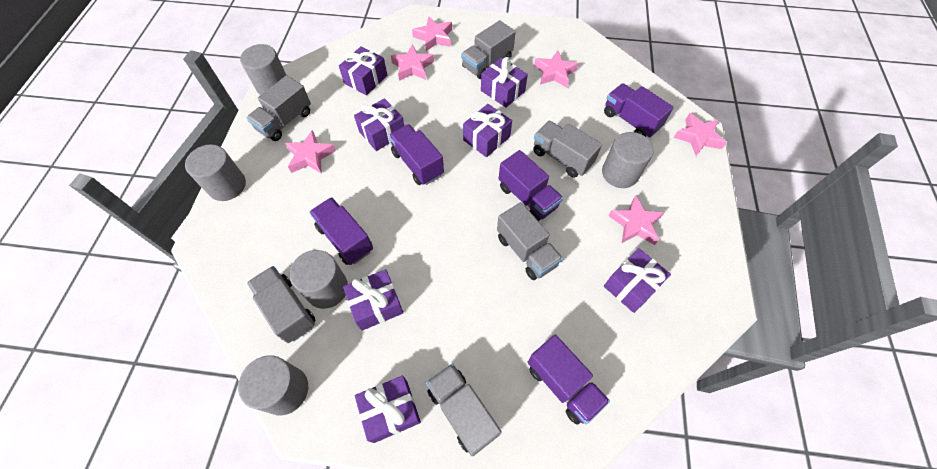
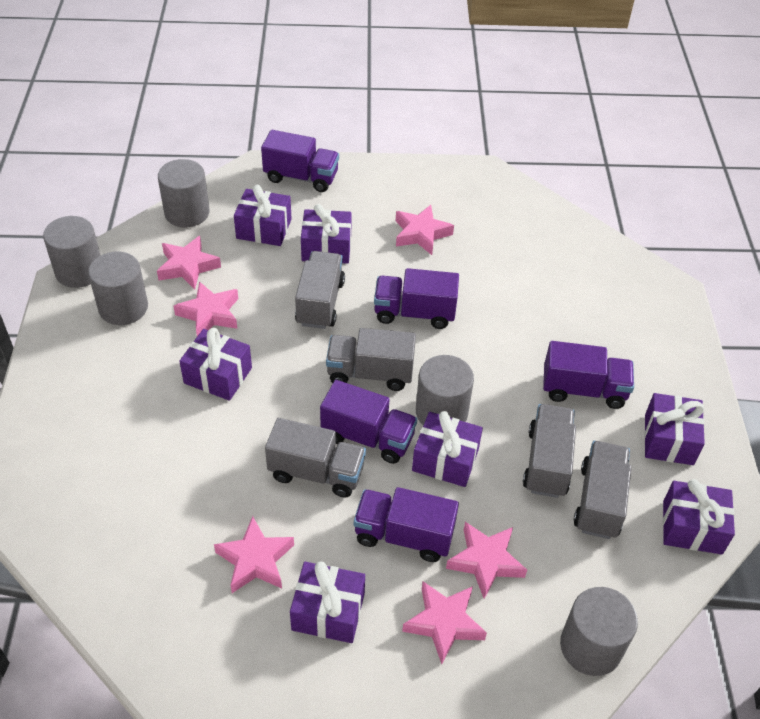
grey truck: [247,75,311,141] [247,266,316,343] [426,364,502,456] [461,20,516,79] [497,202,563,280] [533,121,602,178] = 6 -> [265,418,366,498] [295,251,345,329] [326,328,416,391] [523,404,576,498] [574,441,632,539] = 5

